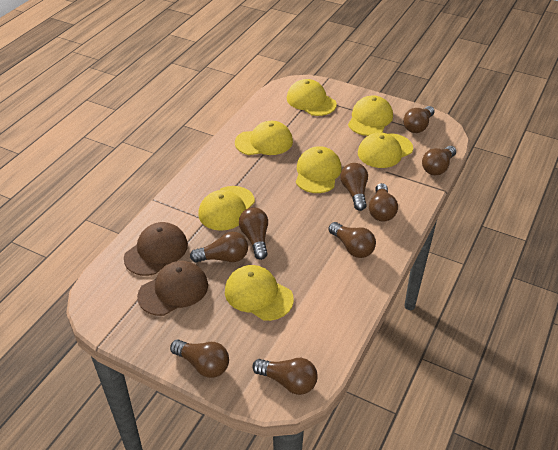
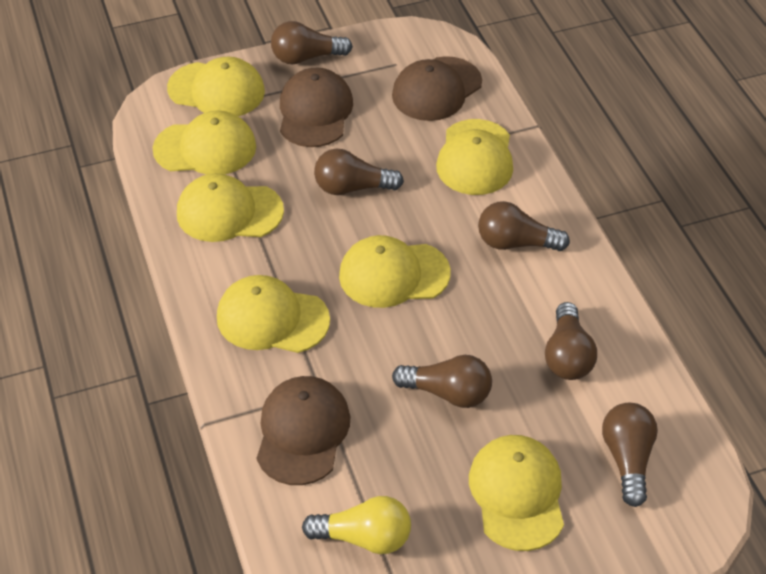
brown cap: [124,222,188,276] [137,261,208,316] = 2 -> [257,376,350,485] [280,68,353,147] [392,56,482,121] = 3
brown light bulb: [170,339,229,378] [190,232,248,263] [239,207,268,260] [252,358,317,395] [328,222,376,258] [340,163,368,211] [369,183,398,222] [403,106,435,133] [422,146,456,175] = 9 -> [271,21,353,64] [314,149,404,195] [392,355,492,408] [478,201,570,251] [545,302,597,380] [602,403,658,507] = 6
yellow light bulb: none = 0 -> [302,496,411,554] = 1

